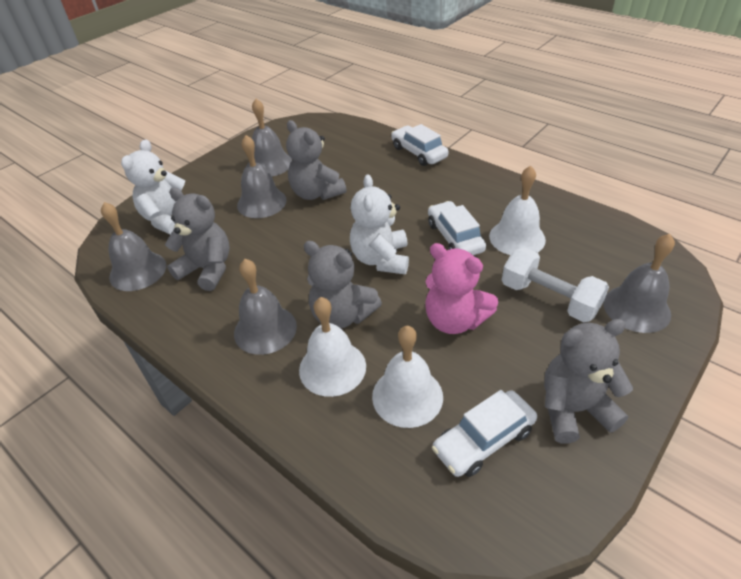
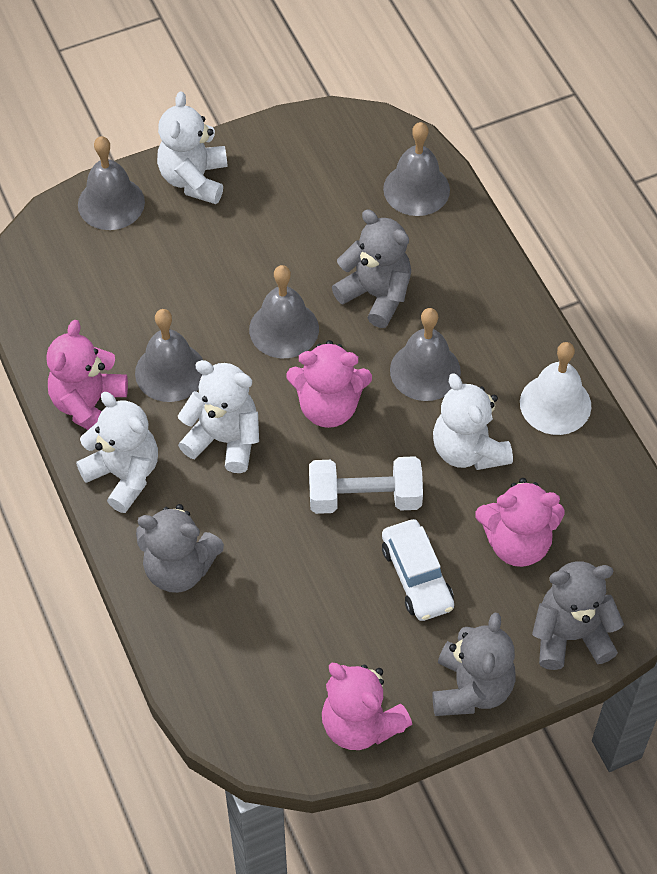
pink teddy bear: [426,243,498,334] = 1 -> [46,320,128,430] [286,340,372,428] [322,663,412,750] [475,478,564,567] = 4
white bell: [299,297,366,397] [372,326,443,428] [489,166,546,255] = 3 -> [520,342,591,435] = 1
white car: [391,124,449,166] [428,201,486,255] [432,390,537,477] = 3 -> [382,519,454,621] = 1
white teddy bear: [121,139,185,235] [350,174,409,274] = 2 -> [76,392,158,513] [157,92,227,204] [178,360,259,473] [433,373,513,470] = 4

